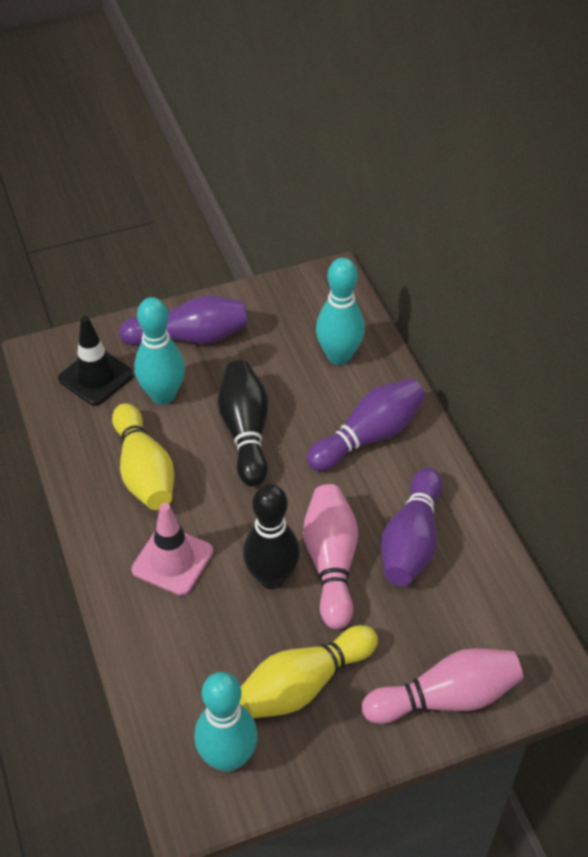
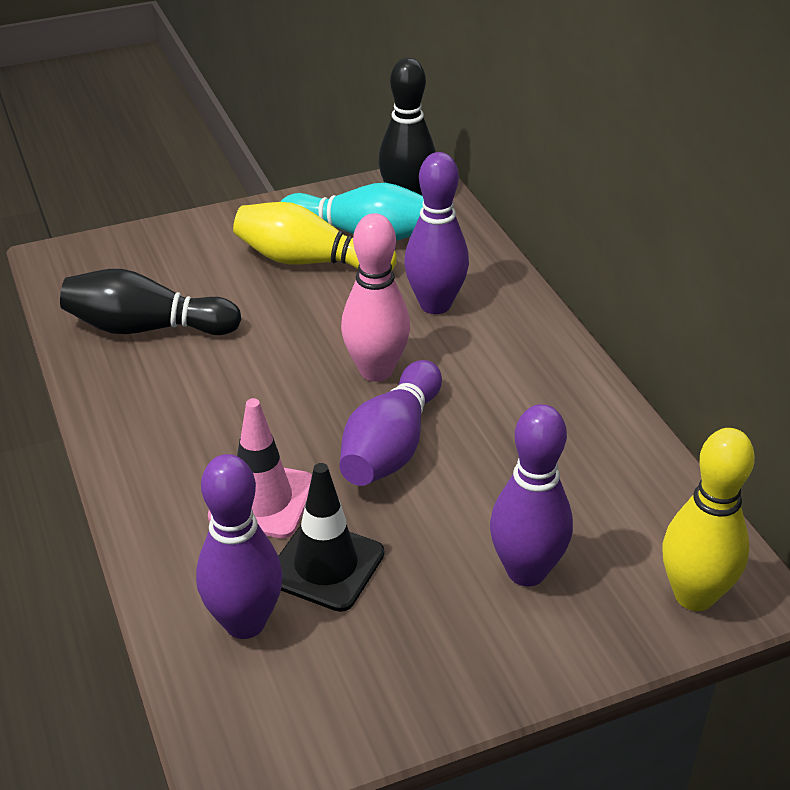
pink bowling pin: [303,484,358,629] [362,648,523,724] = 2 -> [341,213,410,382] = 1
purple bowling pin: [119,296,248,346] [307,378,425,471] [381,468,443,586] = 3 -> [196,454,283,639] [339,360,442,486] [404,152,469,314] [490,404,573,586] = 4
turquoise bowling pin: [134,297,185,405] [194,672,258,772] [316,258,365,365] = 3 -> [280,183,424,241] = 1

